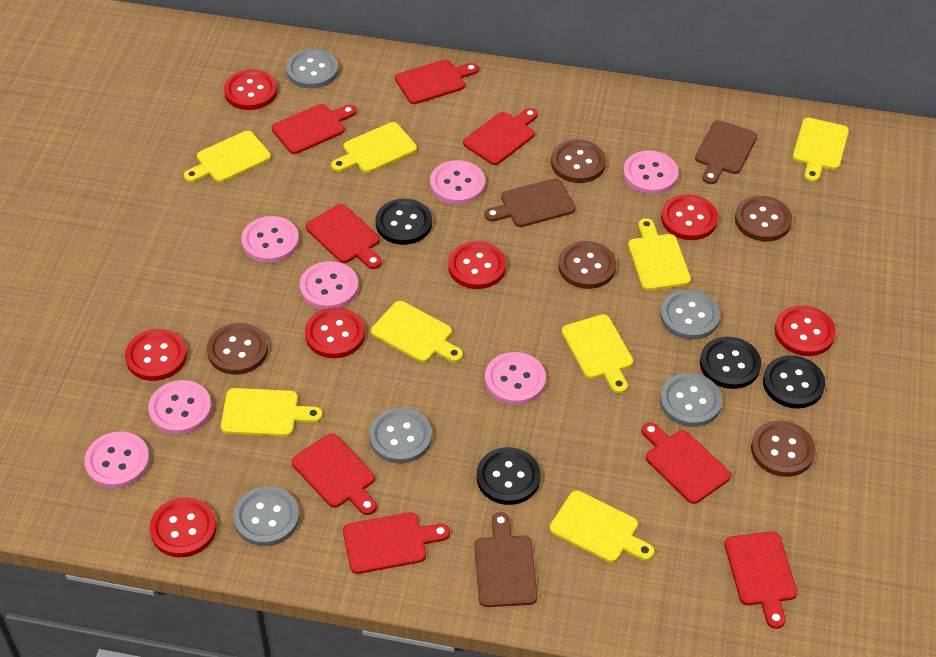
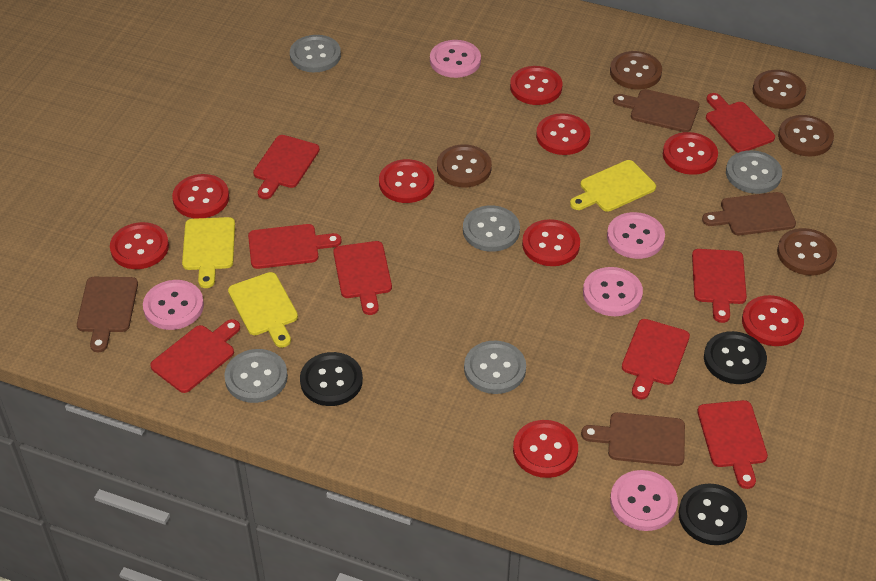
black button: [376,199,432,245] [477,447,541,505] [700,337,761,389] [763,355,825,409] = 4 -> [300,352,363,406] [679,483,747,545] [704,331,767,384] = 3
brown cutting board: [474,512,537,607] [485,178,575,227] [695,120,757,184] = 3 -> [77,277,138,352] [581,412,685,466] [613,89,699,132] [702,192,796,235] = 4
pink button: [84,431,150,489] [148,380,212,435] [241,216,299,263] [300,261,358,310] [430,160,485,205] [485,352,546,405] [623,151,679,195] = 7 -> [143,280,204,330] [430,40,481,78] [583,267,643,316] [607,212,665,259] [610,470,678,531] = 5
red button: [125,329,187,381] [150,497,216,557] [224,69,277,110] [305,307,365,358] [448,241,506,289] [661,194,718,240] [775,305,836,356] = 7 -> [110,222,169,269] [172,174,229,218] [379,159,434,203] [510,66,562,105] [513,420,578,478] [522,219,580,266] [536,113,590,155] [663,132,718,175] [742,295,804,346] = 9
yellow cutting board: [184,131,271,183] [221,388,323,437] [331,122,417,173] [371,301,463,362] [550,490,655,563] [562,314,633,393] [628,218,691,291] [793,118,849,182] = 8 -> [182,217,235,288] [228,272,298,348] [570,160,656,212] = 3

